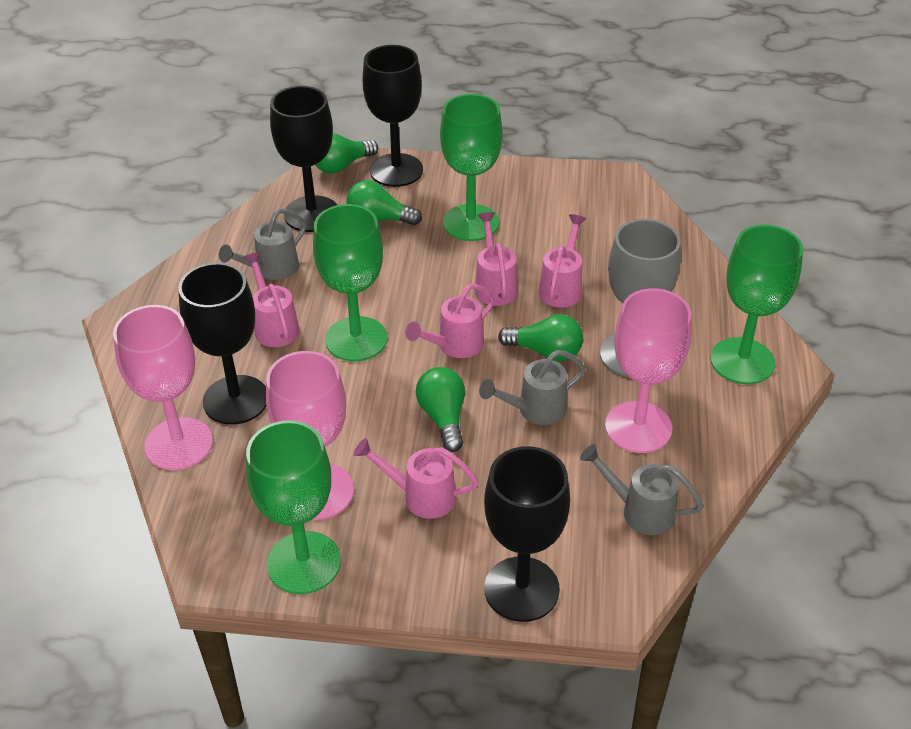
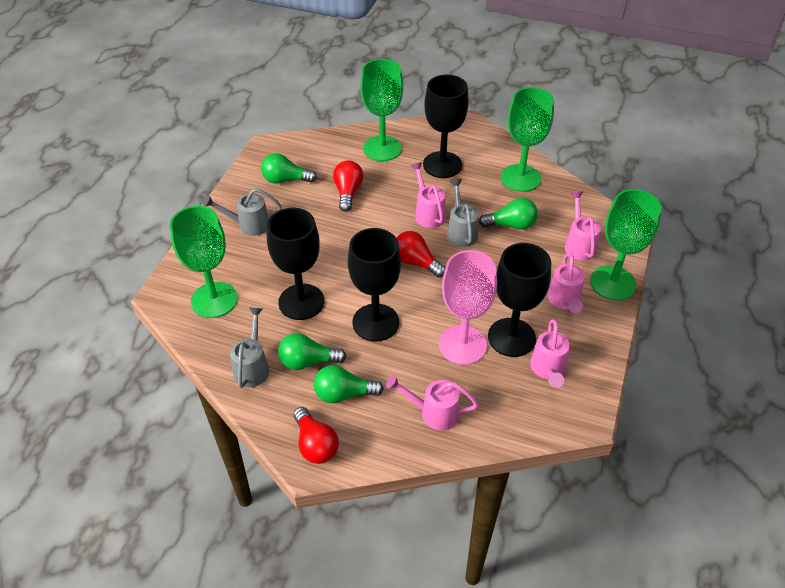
grey goblet: [600,219,681,378] = 1 -> none = 0
pink goblet: [113,305,213,470] [266,351,354,520] [605,288,692,453] = 3 -> [439,250,497,365] = 1
red light bulb: none = 0 -> [294,407,339,464] [333,160,363,212] [396,231,446,278] = 3

